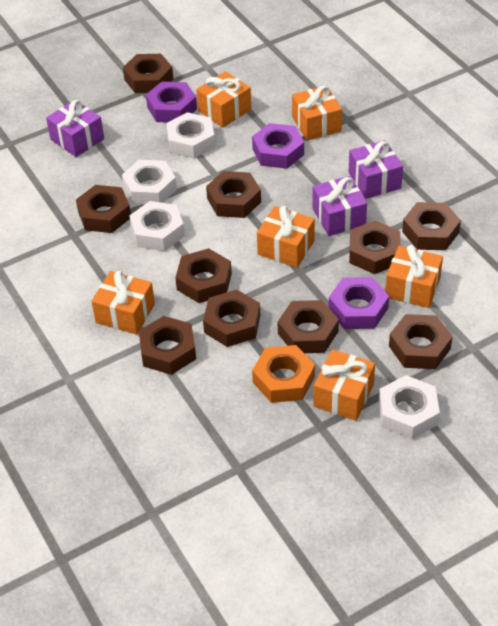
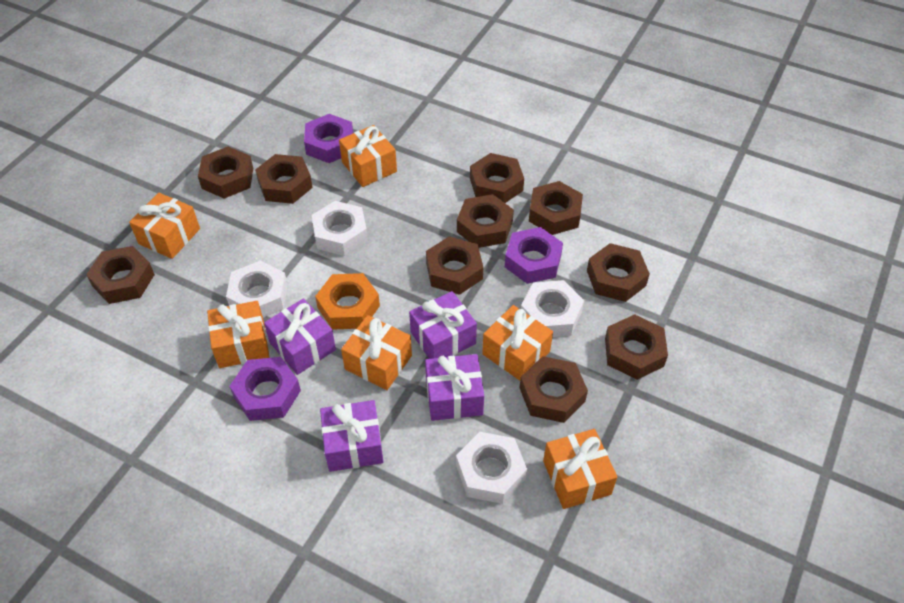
purple gift: [46,100,104,157] [312,176,367,236] [349,140,403,199] = 3 -> [264,298,336,375] [320,400,383,472] [409,291,477,359] [425,354,484,421] = 4

